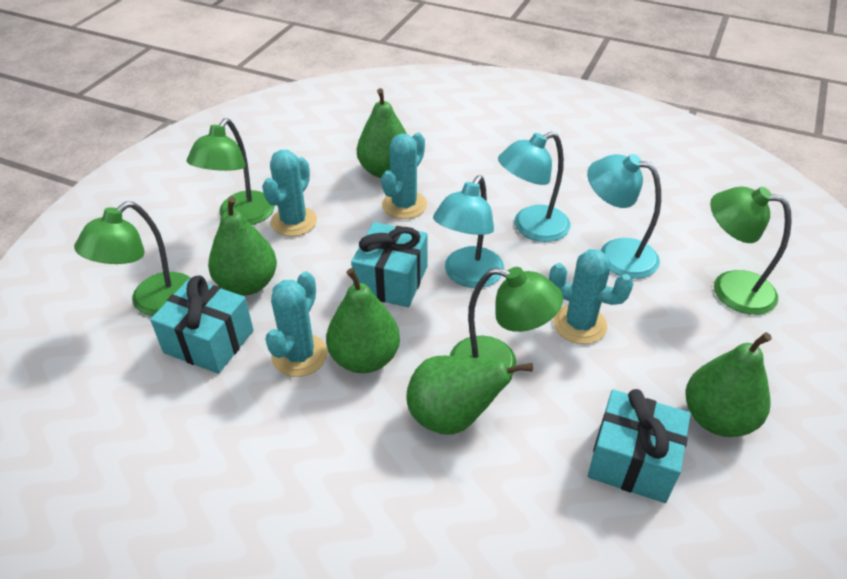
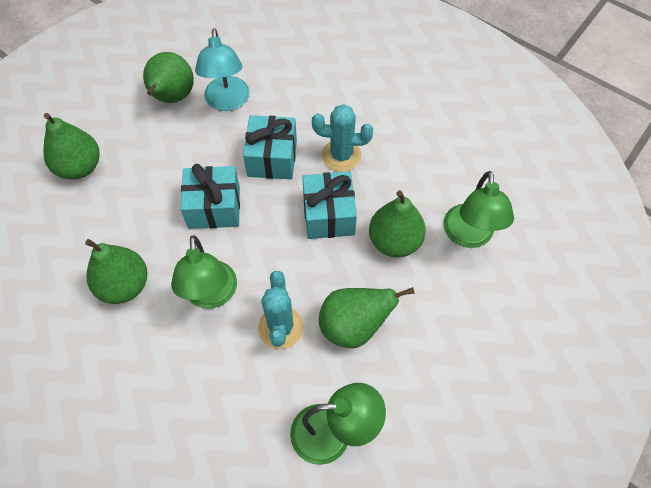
green lamp: [74,202,190,316] [187,118,275,225] [450,267,563,376] [710,187,792,315] = 4 -> [171,235,237,309] [290,383,386,465] [443,171,514,248] = 3
turquoise cactus: [262,150,317,236] [265,271,327,377] [381,133,427,219] [549,249,633,344] = 4 -> [258,271,304,349] [312,104,373,172] = 2
turquoise lamp: [433,175,504,288] [498,132,570,242] [587,154,661,279] = 3 -> [195,28,249,111] = 1

